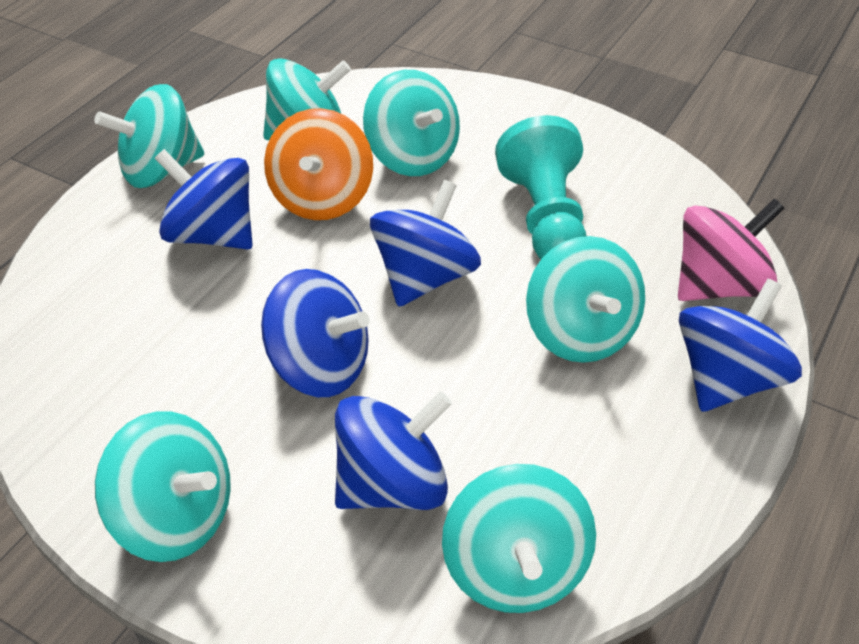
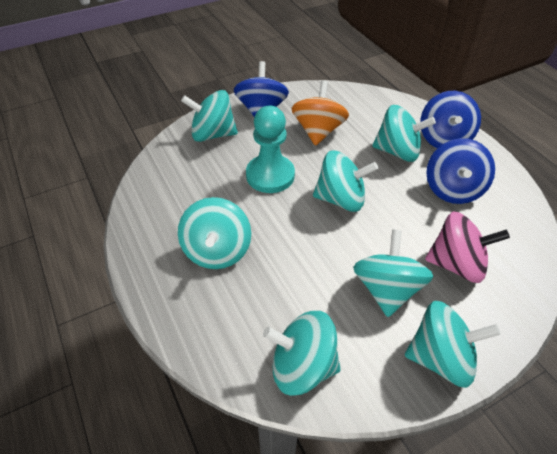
blue spinning top: [155,149,253,249] [261,269,370,397] [335,392,452,510] [370,180,481,307] [679,279,802,412] = 5 -> [234,61,289,118] [420,91,481,148] [426,138,495,204] = 3
turquoise spinning top: [94,84,204,188] [95,411,231,562] [263,58,351,140] [363,70,460,176] [442,464,596,613] [526,236,645,363] = 6 -> [178,197,251,269] [181,90,238,142] [263,311,341,396] [313,151,378,212] [353,229,434,317] [372,105,436,162] [405,301,501,388] = 7

